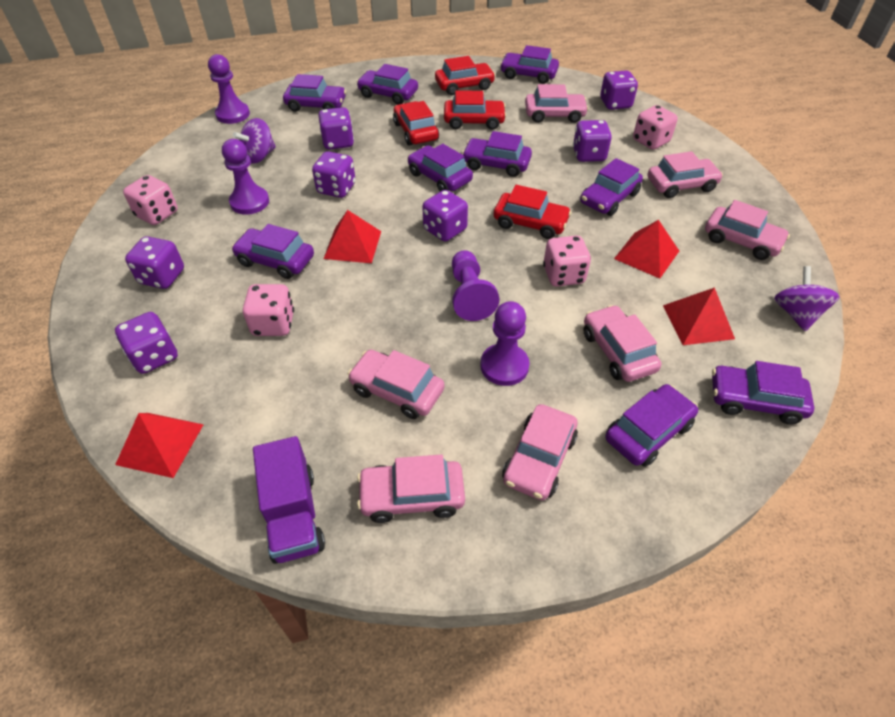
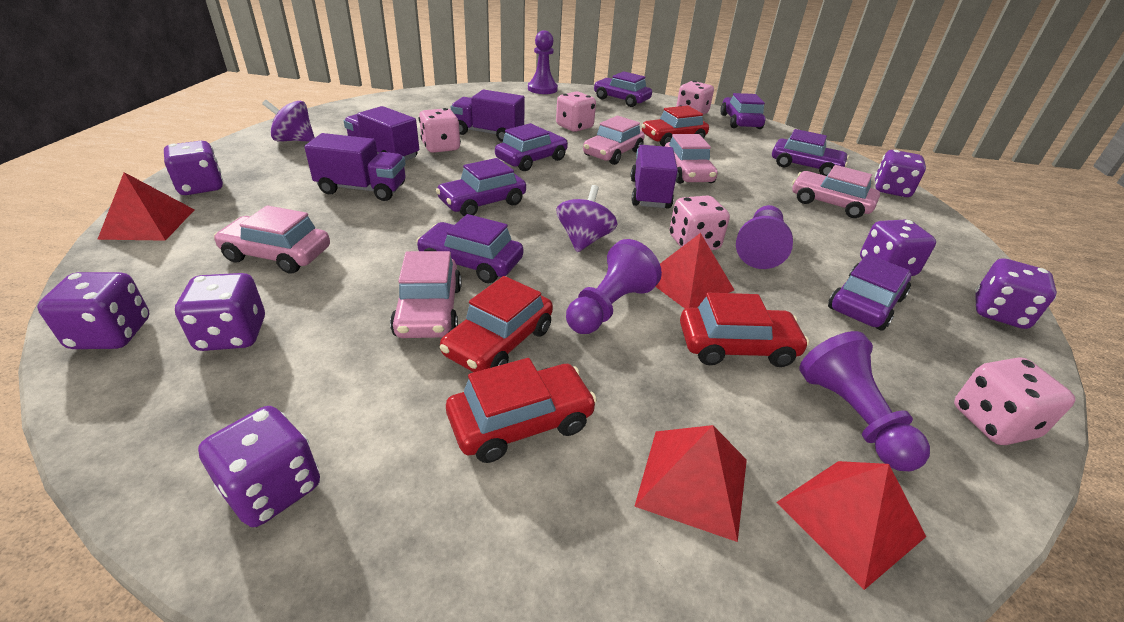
pink car: [348,349,445,419] [357,454,465,523] [502,404,578,500] [525,84,589,123] [583,305,661,382] [648,151,723,198] [705,200,790,260] = 7 -> [214,205,330,273] [390,251,462,338] [583,116,645,165] [665,134,718,184] [792,165,880,218] = 5
pink dice: [123,175,178,225] [243,284,294,336] [543,236,591,287] [633,105,678,150] = 4 -> [419,108,461,153] [556,91,596,132] [670,195,730,250] [676,81,714,115] [954,357,1075,445] = 5
purple car: [231,224,314,279] [283,74,346,112] [357,64,418,105] [408,144,473,192] [462,131,532,177] [500,45,559,84] [580,158,643,216] [605,384,698,467] [712,361,814,424] = 9 -> [416,214,523,283] [436,158,526,216] [495,123,568,171] [594,71,652,107] [720,93,766,129] [772,129,849,176] [828,254,911,331] = 7
purple truck: [253,436,325,564] = 1 -> [304,133,406,201] [344,106,419,161] [451,89,525,142] [630,145,678,209] = 4

